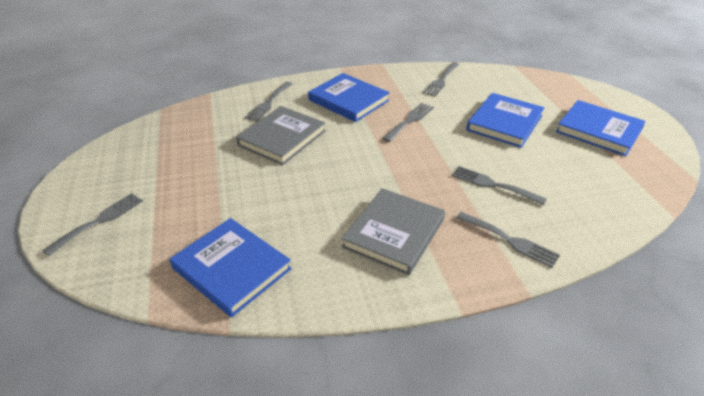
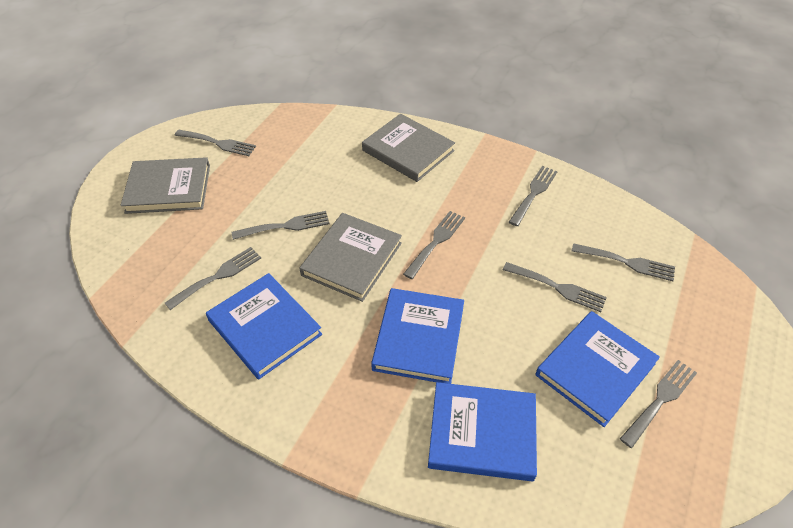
grey book: [236,106,326,165] [342,188,445,275] = 2 -> [121,157,210,214] [299,213,402,302] [362,114,455,182] = 3
grey fork: [42,193,143,256] [244,82,292,122] [382,103,434,142] [423,62,459,96] [452,166,547,205] [456,212,560,268] = 6 -> [165,247,261,310] [174,130,256,156] [232,211,330,240] [403,211,465,279] [503,262,607,312] [509,166,558,226] [572,243,675,281] [620,360,697,448] = 8

